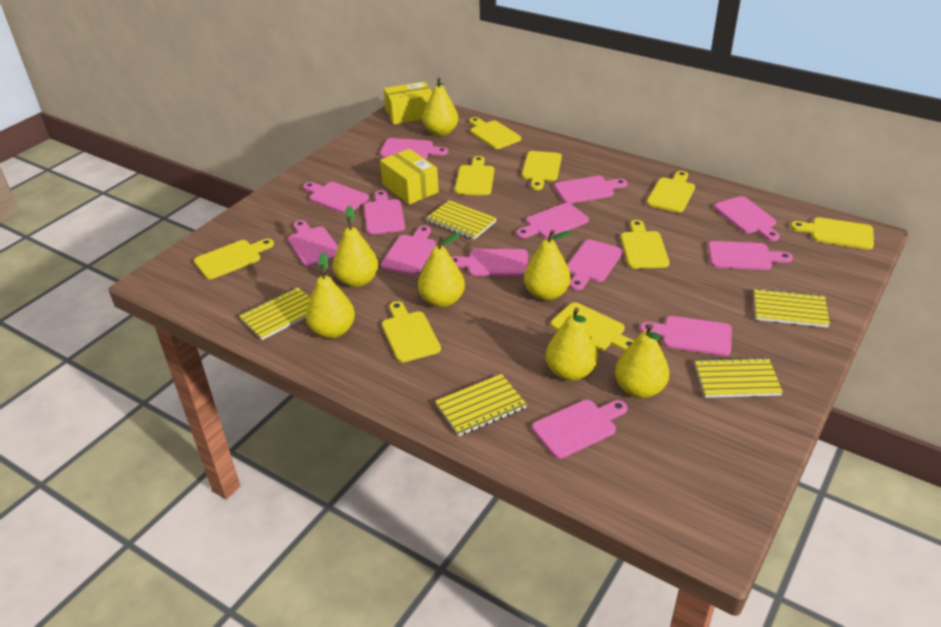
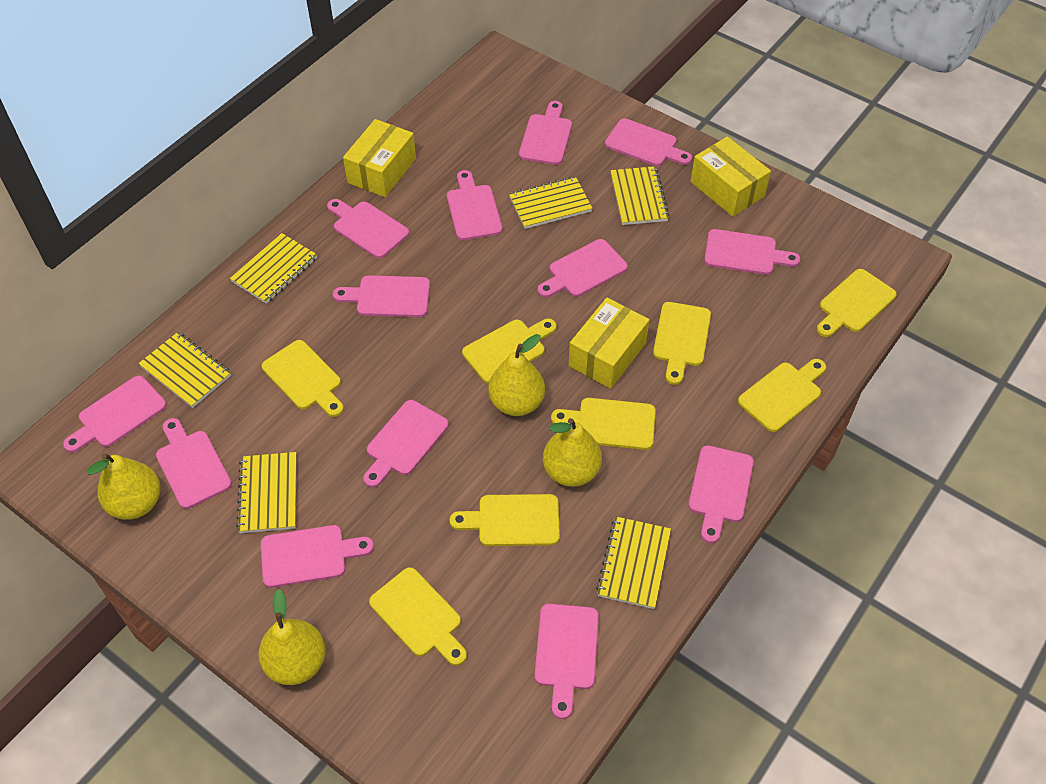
yellow box: [380,149,439,205] [384,81,432,125] = 2 -> [343,119,416,197] [569,298,649,389] [690,137,771,217] = 3
yellow cutting board: [194,239,274,279] [382,301,441,363] [455,156,495,195] [470,117,521,149] [522,151,562,190] [551,302,634,351] [621,220,670,269] [647,171,695,212] [791,217,874,250] = 9 -> [262,340,344,417] [369,567,467,666] [450,494,560,546] [462,319,557,384] [551,398,656,450] [653,302,711,385] [738,359,826,432] [817,269,897,337] = 8
yellow notebook: [239,287,310,340] [426,200,497,240] [435,374,527,436] [695,357,783,398] [754,288,830,328] = 5 -> [138,332,231,408] [230,233,317,304] [236,452,297,533] [509,176,592,229] [596,516,671,609] [610,166,669,225] = 6
yellow pear: [305,252,355,338] [333,206,378,287] [418,232,465,308] [423,77,458,136] [524,230,572,301] [546,308,598,381] [615,324,669,398] = 7 -> [87,453,161,520] [259,589,325,685] [488,334,545,416] [543,418,602,487] = 4

